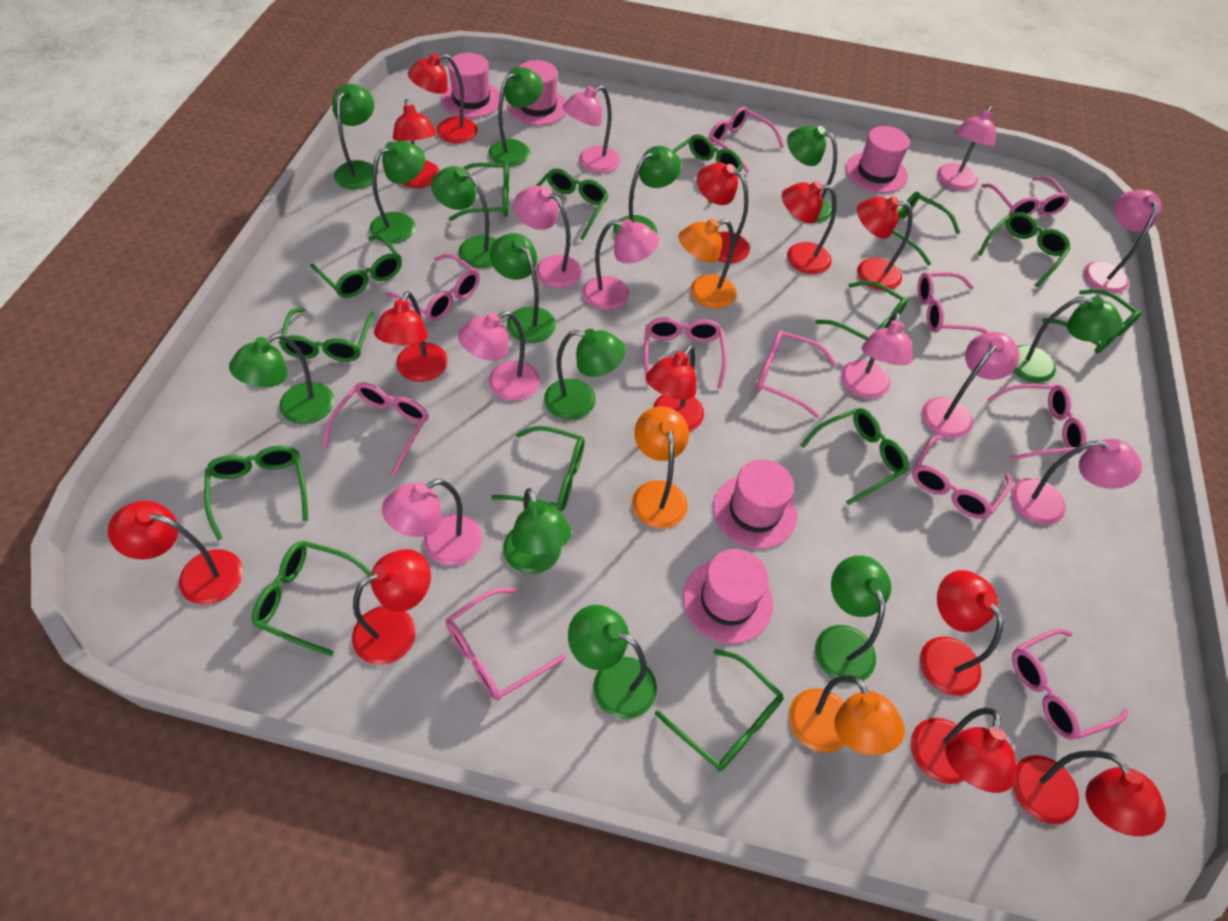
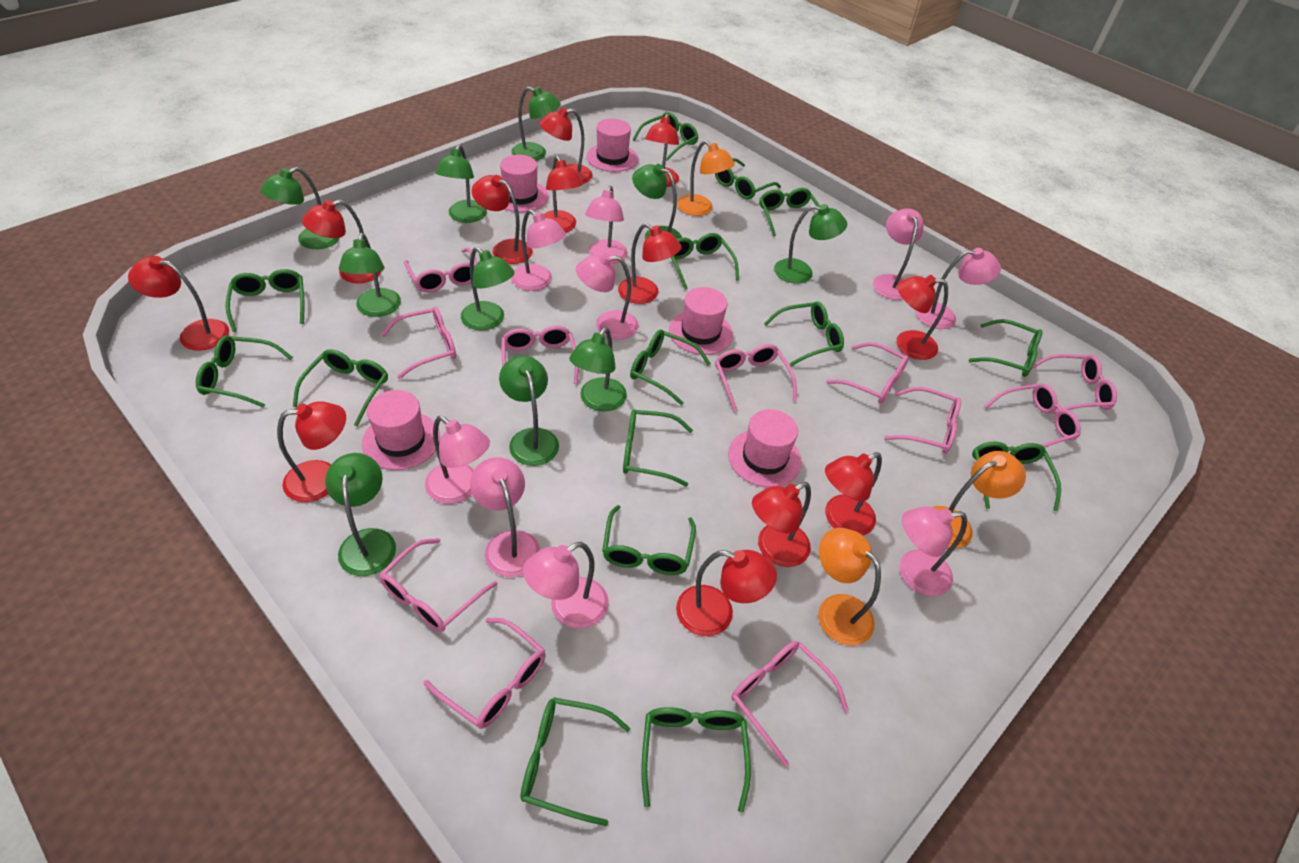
green glasses: [204,446,308,541] [252,541,372,656] [279,307,374,362] [310,234,402,298] [449,162,509,221] [492,426,585,511] [536,169,608,240] [655,649,783,771] [673,134,743,204] [800,408,909,505] [815,280,908,340] [892,192,960,266] [978,212,1071,287] [1042,289,1142,353] = 14 -> [196,335,293,408] [226,269,304,332] [293,349,388,427] [521,697,630,826] [602,505,696,575] [623,410,693,486] [630,330,711,405] [633,112,698,161] [641,707,751,813] [671,233,739,290] [715,158,781,200] [759,188,820,237] [764,301,844,366] [969,319,1043,377] [972,442,1061,511] = 15
green lamp: [229,333,334,424] [332,84,378,190] [370,141,425,243] [431,166,496,268] [488,67,543,166] [490,233,556,343] [503,488,571,574] [544,329,626,420] [568,605,657,719] [613,146,681,236] [787,125,837,223] [815,555,891,684] [1013,296,1123,383] = 13 -> [261,167,339,249] [325,453,396,576] [339,233,401,317] [435,144,487,223] [461,247,515,330] [499,356,559,466] [512,87,561,161] [569,327,627,412] [632,164,682,239] [774,204,847,284] = 10
pink lamp: [382,479,483,566] [458,311,540,401] [514,186,582,288] [563,85,620,174] [582,219,659,310] [841,312,913,399] [922,332,1020,439] [937,106,996,191] [1011,439,1142,525] [1083,190,1161,294] = 10 -> [425,416,490,504] [470,457,540,577] [511,209,566,291] [523,542,609,629] [576,253,639,339] [585,185,627,264] [873,208,924,300] [899,506,967,596] [916,248,1001,329] = 9

